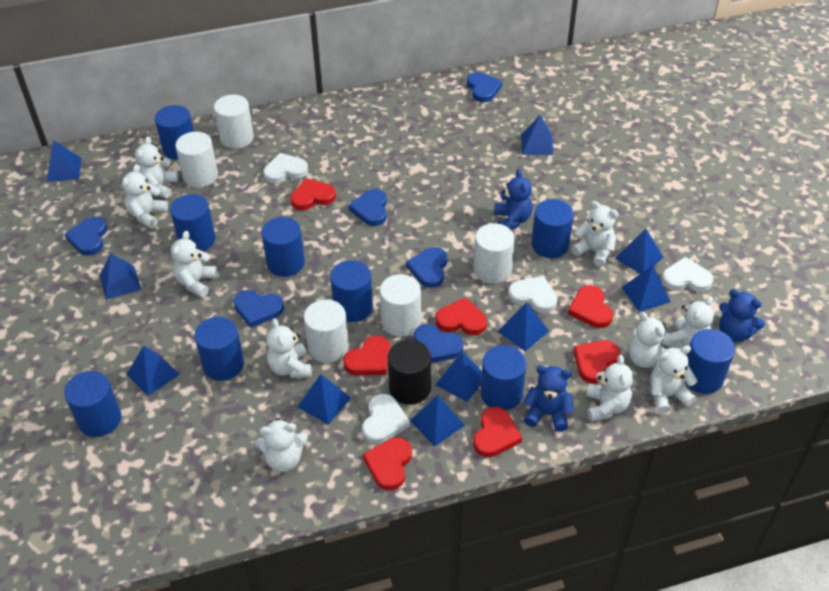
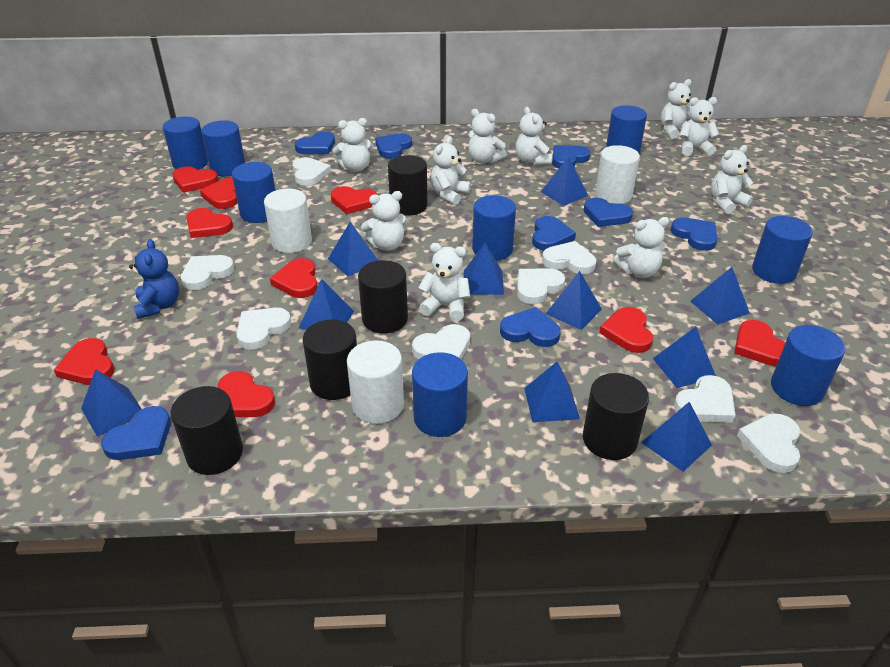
black cylinder: [388,340,431,405] = 1 -> [171,386,243,475] [303,319,357,400] [358,260,408,334] [388,155,428,216] [583,373,649,460] = 5
blue cylinder: [64,371,121,437] [155,105,194,160] [170,194,216,251] [194,317,244,381] [262,217,305,277] [330,260,373,322] [480,345,527,410] [532,199,574,258] [684,329,735,394] = 9 -> [163,116,208,170] [201,120,245,176] [232,162,276,223] [412,352,468,437] [472,195,516,260] [606,105,647,154] [752,216,813,284] [771,325,845,406] = 8
blue heart: [65,217,107,256] [234,290,284,328] [349,189,387,226] [406,247,447,288] [414,324,463,363] [467,72,502,102] = 6 -> [101,406,171,460] [295,131,335,154] [375,133,412,159] [500,307,561,347] [532,216,576,250] [552,145,590,168] [584,198,633,227] [671,217,718,251] = 8
blue teddy bear: [494,169,533,229] [524,365,574,432] [719,289,765,342] = 3 -> [129,239,179,319] = 1
red heart: [290,178,336,210] [343,335,390,375] [363,437,412,490] [436,297,487,335] [473,407,522,457] [568,285,613,328] [573,340,620,384] = 7 -> [54,338,114,385] [173,166,218,193] [186,208,233,238] [200,178,237,209] [218,371,275,417] [270,258,317,298] [331,186,378,214] [599,307,653,353] [734,320,786,366] = 9
white cylinder: [175,132,218,187] [214,95,254,149] [304,299,349,363] [380,274,421,337] [474,223,515,284] = 5 -> [264,189,312,253] [347,340,404,424] [595,145,640,204] = 3
white heart: [263,153,308,184] [362,394,410,444] [508,276,557,313] [662,257,713,292] = 4 -> [181,255,234,290] [236,308,291,350] [292,157,331,186] [412,324,470,360] [517,268,565,304] [542,241,596,274] [674,375,736,423] [737,414,800,473] = 8

